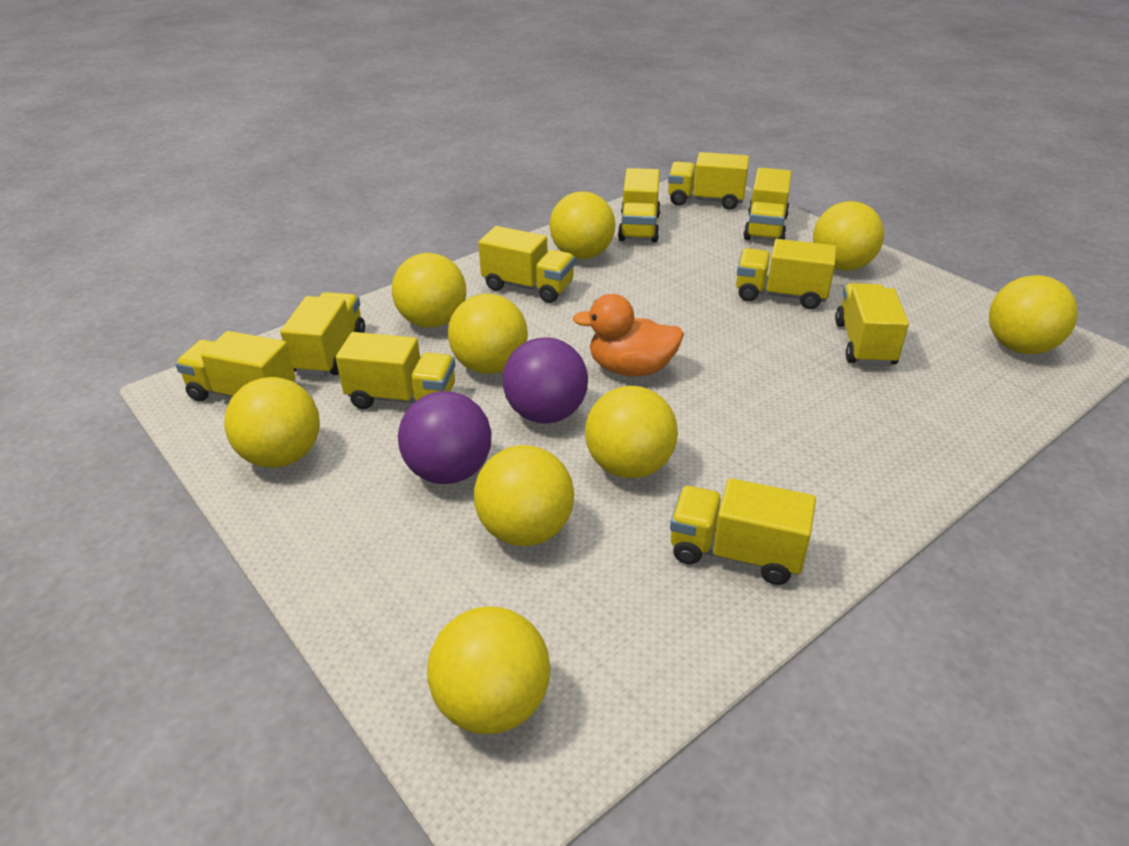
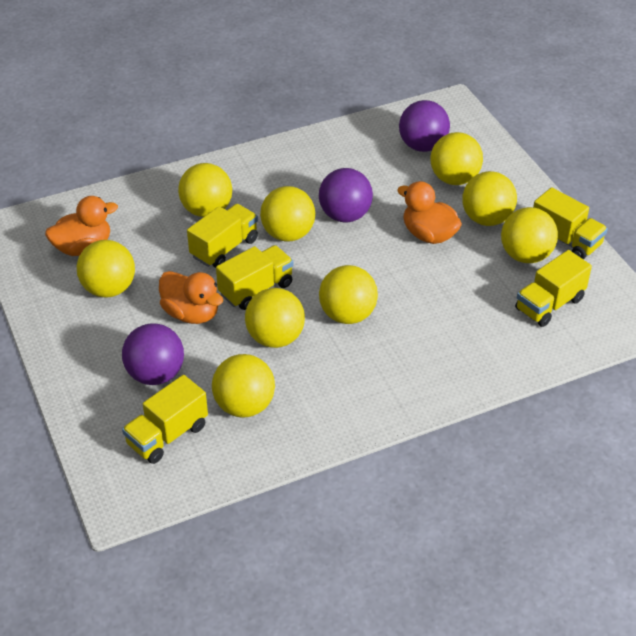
orange duck: [573,294,684,376] = 1 -> [45,196,118,256] [159,271,223,324] [397,181,462,244] = 3
purple ball: [398,391,491,484] [502,338,588,423] = 2 -> [122,323,184,385] [319,168,373,222] [399,100,450,152] = 3
yellow truck: [175,331,296,402] [280,292,365,376] [336,332,455,409] [478,226,575,303] [618,168,661,243] [668,152,749,210] [670,478,816,585] [736,239,837,309] [743,168,792,240] [835,283,909,366] = 10 -> [122,375,208,464] [187,204,258,268] [216,245,293,310] [515,250,592,327] [533,187,608,259] = 5

